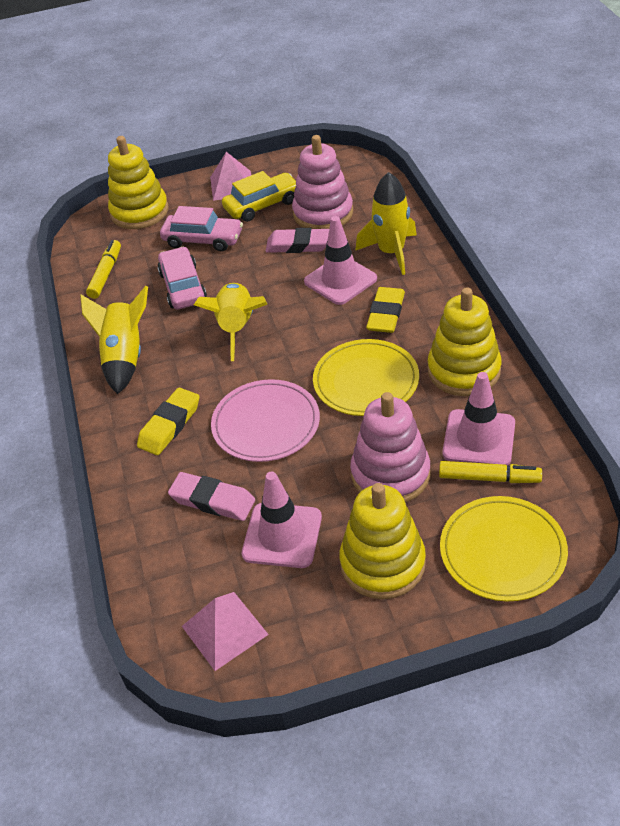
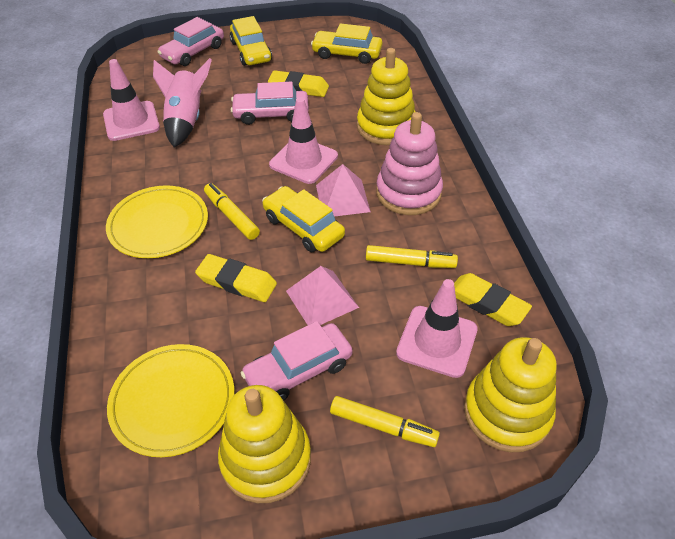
pink car: [157,247,207,309] [160,206,243,252] = 2 -> [158,17,224,66] [231,82,309,125] [241,321,353,401] = 3
pink eraser: [168,472,255,521] [266,228,329,253] = 2 -> none = 0
pink plate: [211,379,320,462] = 1 -> none = 0
pink rocket: none = 0 -> [153,58,212,148] = 1
pink stacking toy: [292,135,353,229] [350,392,430,503] = 2 -> [376,112,443,215] = 1
yellow car: [222,171,296,222] = 1 -> [230,16,272,66] [262,186,345,252] [311,23,383,64] = 3
yellow eraser: [137,388,199,455] [366,287,405,333] = 2 -> [195,254,277,302] [268,70,329,97] [454,273,532,326] = 3
yellow marker: [86,240,121,299] [439,461,542,483] = 2 -> [204,183,260,240] [330,396,440,447] [366,245,458,268] = 3
yellow rocket: [80,286,148,394] [194,283,268,361] [355,172,417,275] = 3 -> none = 0

